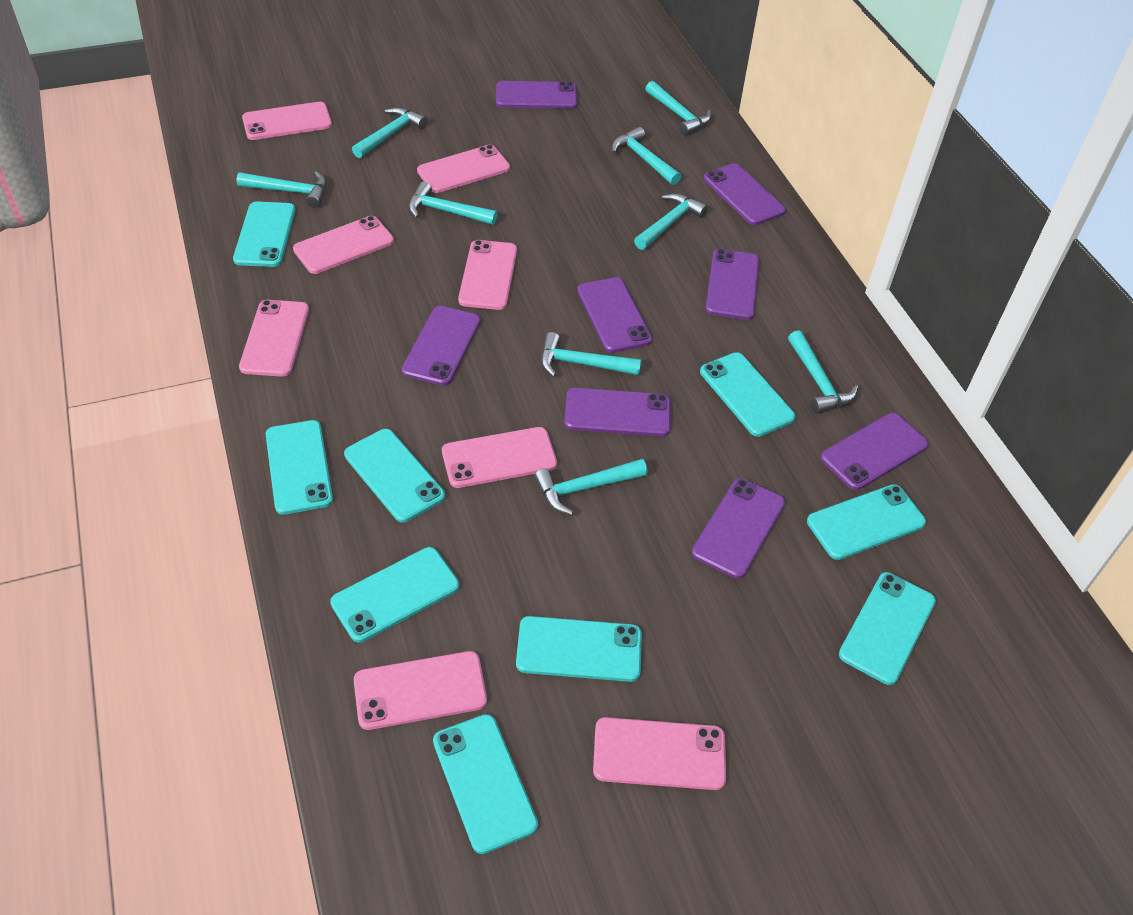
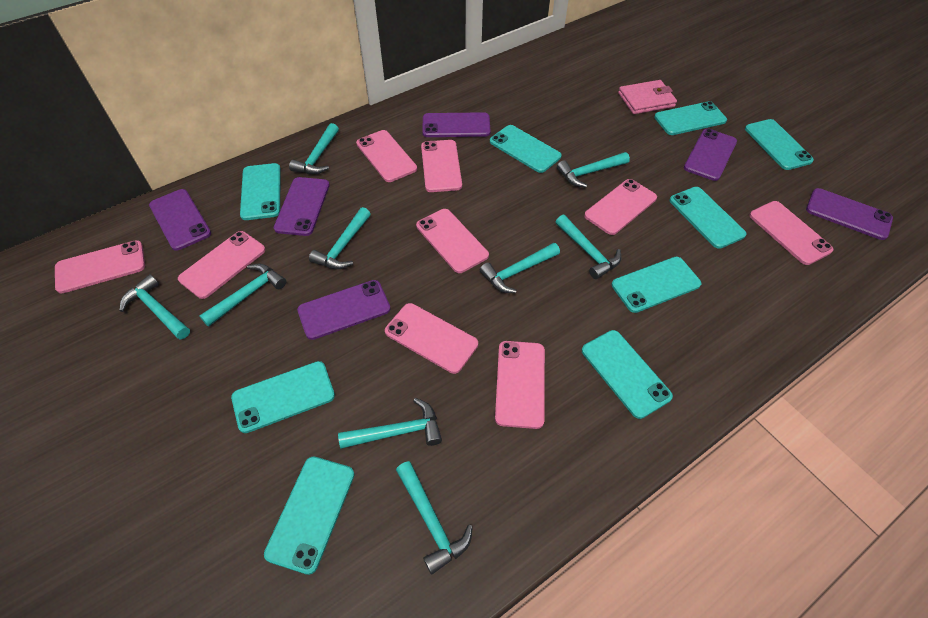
pink phone: [239,300,309,377] [242,102,332,140] [293,216,394,274] [354,651,487,730] [417,145,510,193] [442,427,557,488] [458,240,517,310] [593,717,726,790] = 8 -> [55,240,145,294] [178,231,266,299] [356,130,417,182] [385,303,478,374] [416,209,489,273] [421,140,462,192] [495,341,545,429] [584,179,657,235] [749,201,833,265] = 9
pink wallet: none = 0 -> [618,80,677,114] = 1
purple phone: [402,306,480,386] [496,81,577,109] [564,388,671,437] [577,277,652,353] [692,478,785,579] [704,163,786,225] [706,249,760,320] [820,413,929,490] = 8 -> [149,189,211,251] [274,177,330,236] [297,280,390,340] [422,112,491,137] [684,129,737,181] [806,188,893,240] = 6

